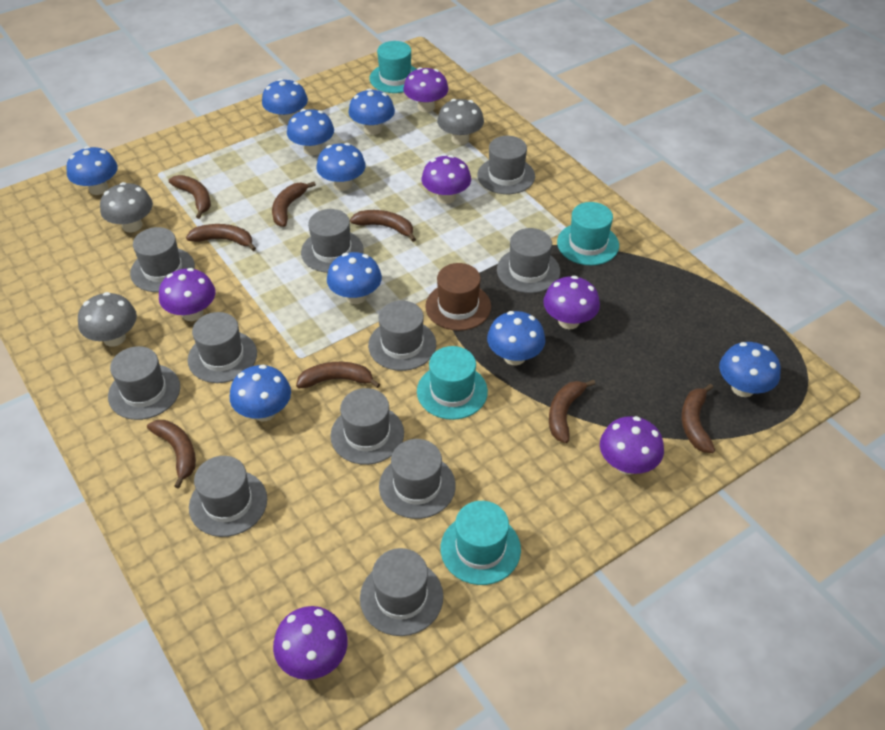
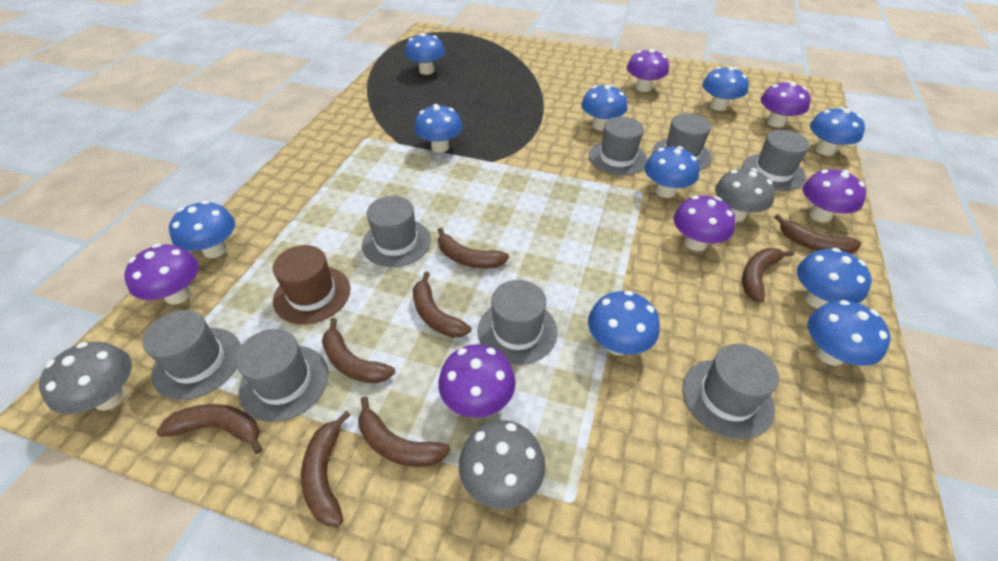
blue mushroom: [66,146,118,195] [230,365,291,421] [262,79,308,125] [287,109,334,155] [316,143,366,191] [327,252,382,304] [349,88,395,135] [487,311,545,366] [719,342,781,397] = 9 -> [169,201,235,258] [405,33,445,75] [414,104,463,153] [581,84,627,131] [588,291,660,355] [644,146,699,198] [702,67,749,111] [797,248,872,309] [808,300,891,366] [810,107,865,156] = 10
grey hat: [108,346,180,420] [130,227,195,292] [188,312,257,383] [189,456,267,537] [301,209,363,273] [330,388,404,465] [360,548,443,636] [368,301,436,371] [379,439,456,519] [477,136,535,194] [497,228,560,293] = 11 -> [143,310,241,400] [236,329,328,422] [362,196,431,267] [478,280,557,365] [589,117,647,176] [653,113,712,171] [683,344,779,439] [742,130,810,191] = 8
turquoise hat: [370,41,417,93] [417,346,488,420] [441,501,521,585] [557,202,619,265] = 4 -> none = 0

